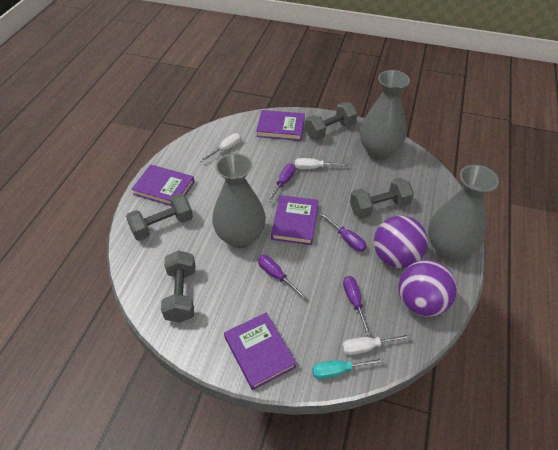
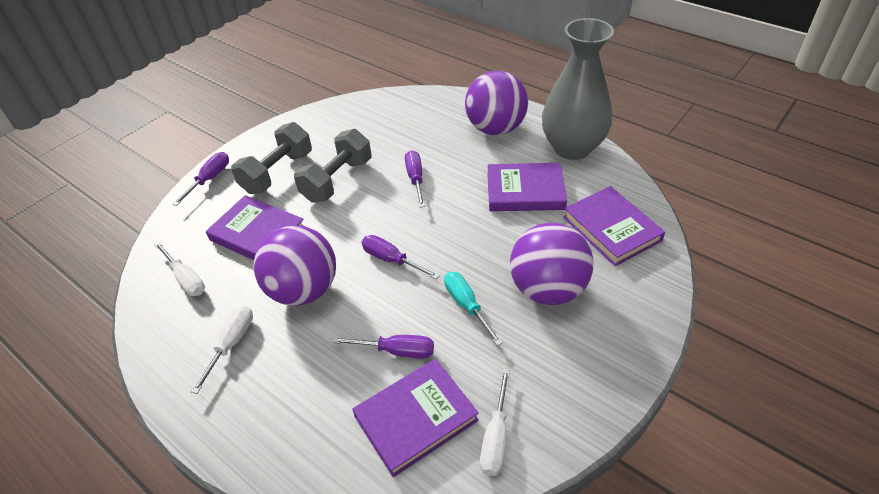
grey dumbbell: [126,193,193,241] [161,250,195,323] [305,102,358,140] [350,178,414,218] = 4 -> [231,122,312,194] [294,129,372,203] = 2
grey vase: [212,153,266,248] [360,70,410,160] [428,165,499,260] = 3 -> [542,18,614,160] = 1
purple ball: [374,215,428,268] [398,260,457,317] = 2 -> [253,225,336,306] [465,71,528,135] [510,223,593,305] = 3

